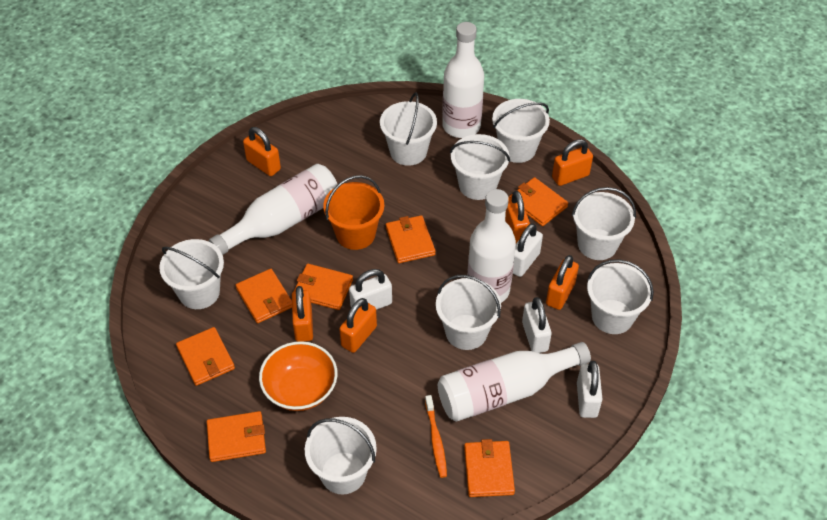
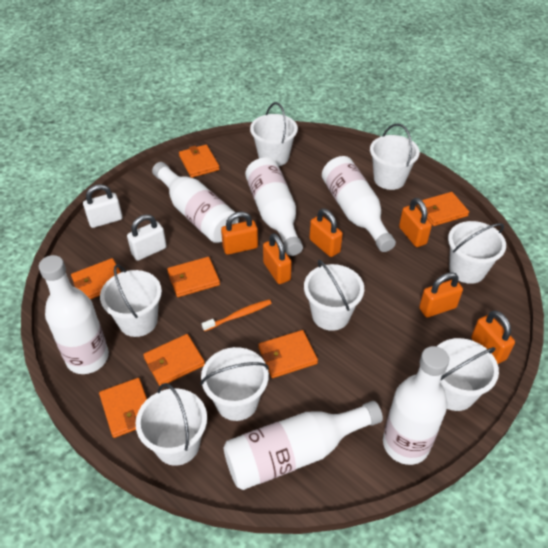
orange bowl: [259,341,338,411] = 1 -> none = 0
orange bucket: [323,175,384,250] = 1 -> none = 0
white bottle: [209,164,338,255] [438,342,591,422] [442,22,484,138] [467,189,516,303] = 4 -> [39,255,109,374] [152,162,239,243] [224,401,383,490] [245,158,303,256] [322,156,396,252] [383,346,449,465] = 6
white padlock: [349,269,392,310] [513,223,543,277] [522,297,552,353] [577,361,602,418] = 4 -> [83,184,123,228] [127,214,167,261] = 2

